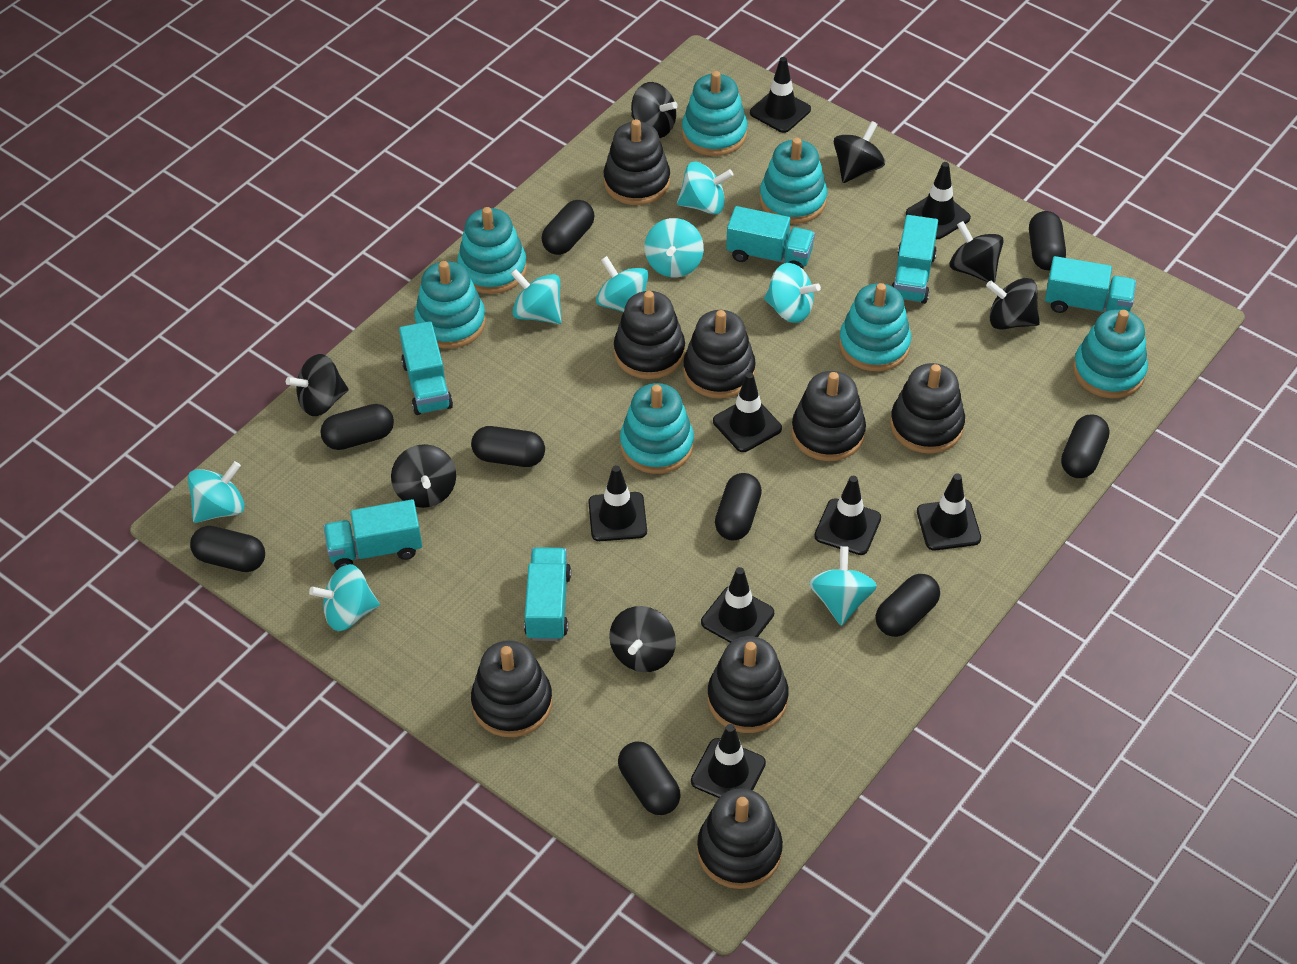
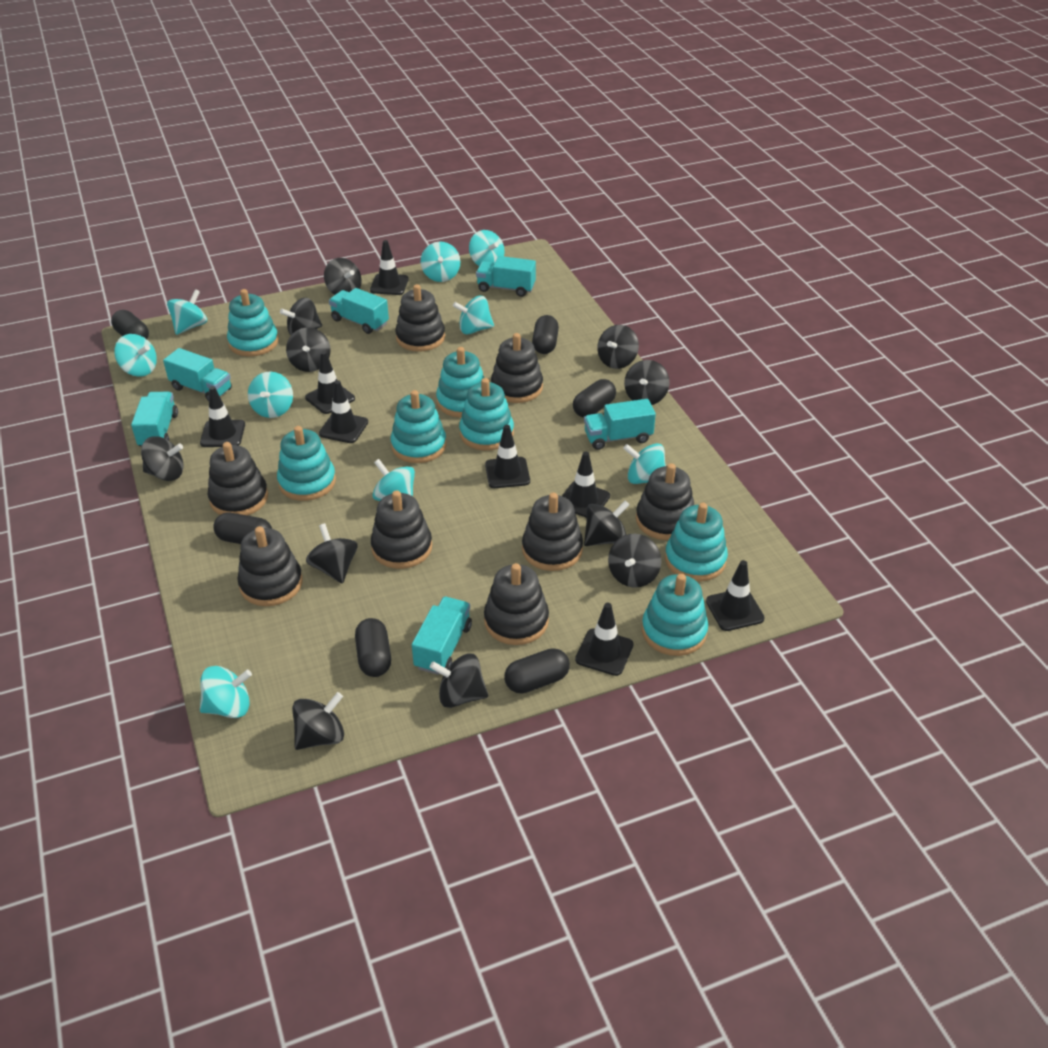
black capsule: [190,526,265,572] [320,404,394,450] [471,426,545,467] [541,200,595,255] [618,741,681,815] [715,473,762,541] [876,574,940,637] [1029,211,1066,270] [1061,415,1109,478] = 9 -> [111,310,149,339] [213,513,272,544] [355,618,391,677] [504,648,570,694] [532,315,559,354] [573,379,616,418] = 6
black spinning top: [286,354,349,416] [391,444,456,508] [609,606,676,672] [631,82,678,138] [834,121,885,183] [950,221,1004,283] [986,278,1040,330] = 7 -> [141,436,183,481] [280,298,322,335] [286,327,330,372] [292,692,344,750] [306,523,357,584] [324,258,362,295] [430,653,488,708] [584,500,630,546] [597,325,639,369] [608,534,661,588] [624,360,670,405] = 11
turquoise spinning top: [188,461,245,523] [309,564,380,631] [510,269,562,324] [596,256,649,312] [645,218,704,277] [677,162,733,214] [764,263,821,323] [809,546,877,626] = 8 -> [114,334,157,377] [167,289,207,335] [200,666,252,718] [248,372,293,418] [372,459,415,501] [421,241,460,282] [453,296,494,334] [469,230,504,266] [623,443,666,484] = 9

